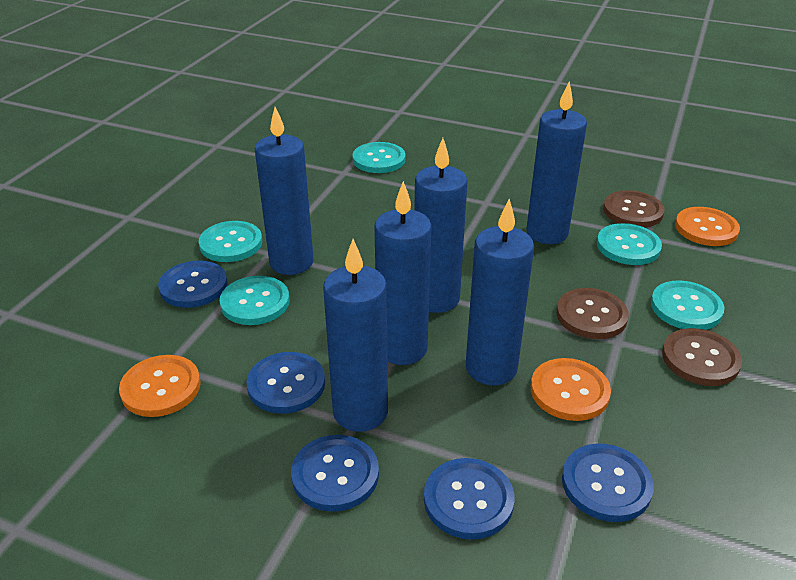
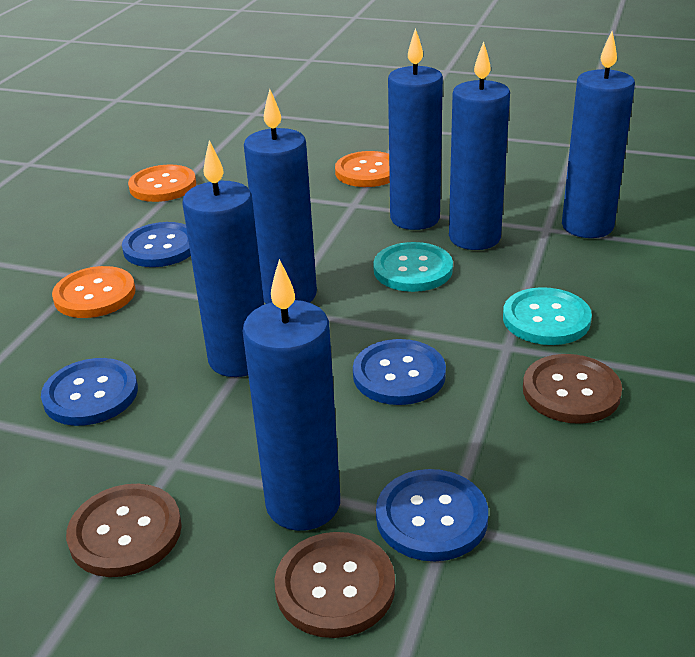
blue button: [158,261,228,308] [246,352,325,413] [291,435,379,512] [424,458,515,540] [562,443,654,522] = 5 -> [41,358,138,426] [122,222,191,267] [353,339,446,405] [376,469,488,561] = 4
turquoise button: [199,221,262,262] [220,276,289,325] [352,142,406,173] [597,223,662,265] [651,280,724,330] = 5 -> [373,242,453,292] [503,287,592,345] = 2

